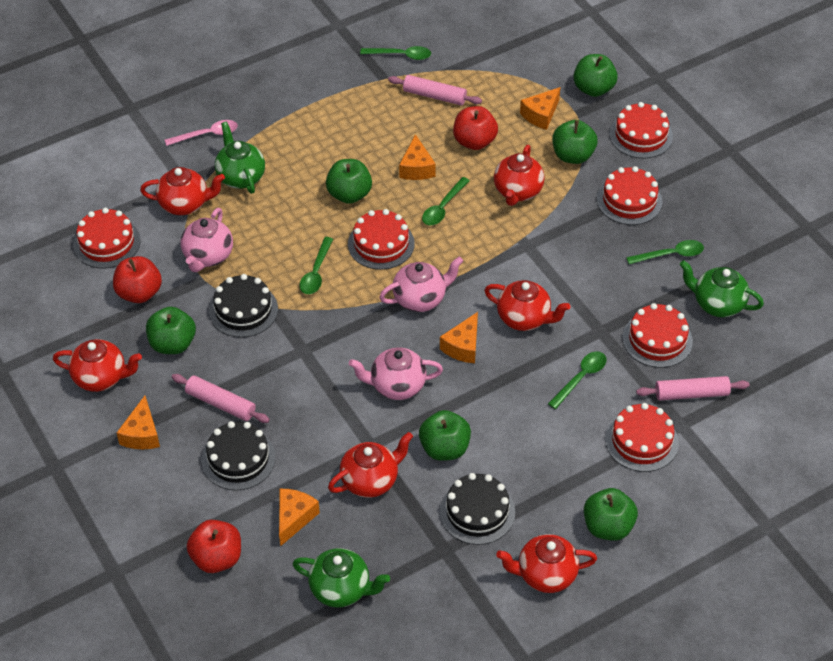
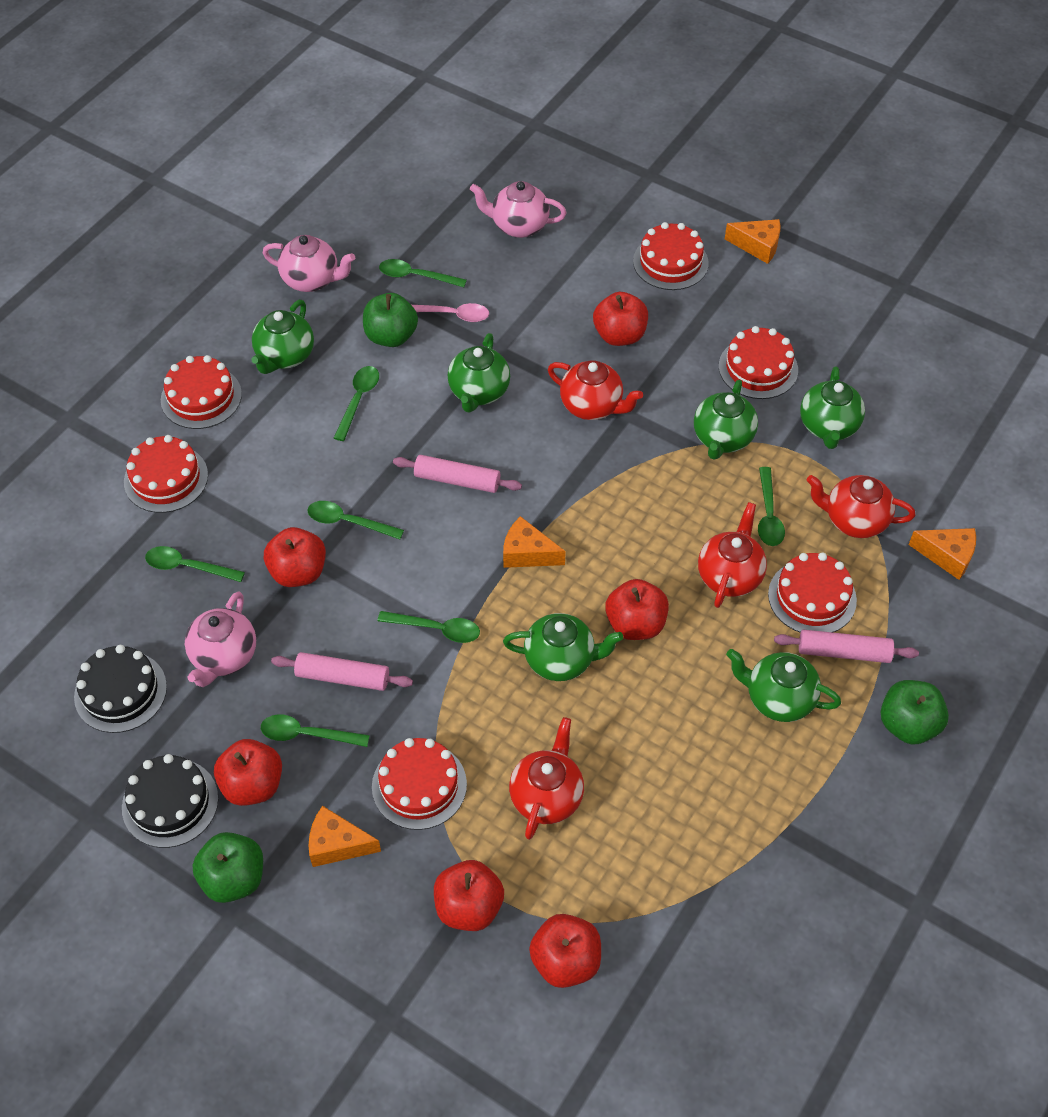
black cake: [202,421,276,490] [209,274,278,338] [440,473,515,545] = 3 -> [74,645,167,733] [122,754,219,848] = 2
green apple: [146,307,196,354] [326,159,372,204] [419,410,471,461] [552,120,598,164] [574,54,618,97] [584,488,638,541] = 6 -> [192,832,263,903] [363,293,418,347] [881,680,949,745] = 3
green spoon: [300,237,333,294] [360,46,431,60] [422,177,470,225] [548,351,606,409] [626,240,704,264] = 5 -> [145,546,245,582] [261,714,370,747] [307,501,404,539] [334,366,379,441] [377,611,480,643] [379,259,467,287] [758,467,785,546] = 7
green teapot: [215,121,265,194] [293,548,390,607] [680,260,764,317] = 3 -> [251,300,314,374] [448,333,510,412] [503,613,623,681] [694,380,758,460] [726,649,841,722] [800,366,865,449] = 6
orange cheese: [117,396,160,449] [279,489,320,546] [399,134,436,180] [440,312,478,363] [520,87,560,130] = 5 -> [308,806,381,867] [503,516,566,568] [725,219,781,264] [909,528,976,580] = 4
red apple: [113,256,162,303] [187,520,241,573] [453,106,498,150] = 3 -> [214,739,282,806] [264,527,326,587] [434,860,504,931] [529,914,601,988] [593,292,648,346] [605,579,669,640] = 6
red teapot: [53,339,142,392] [140,167,225,215] [328,432,413,498] [484,280,570,331] [494,145,545,206] [496,534,597,593] = 6 -> [509,717,584,840] [548,360,643,420] [698,502,767,608] [806,475,915,538] = 4

